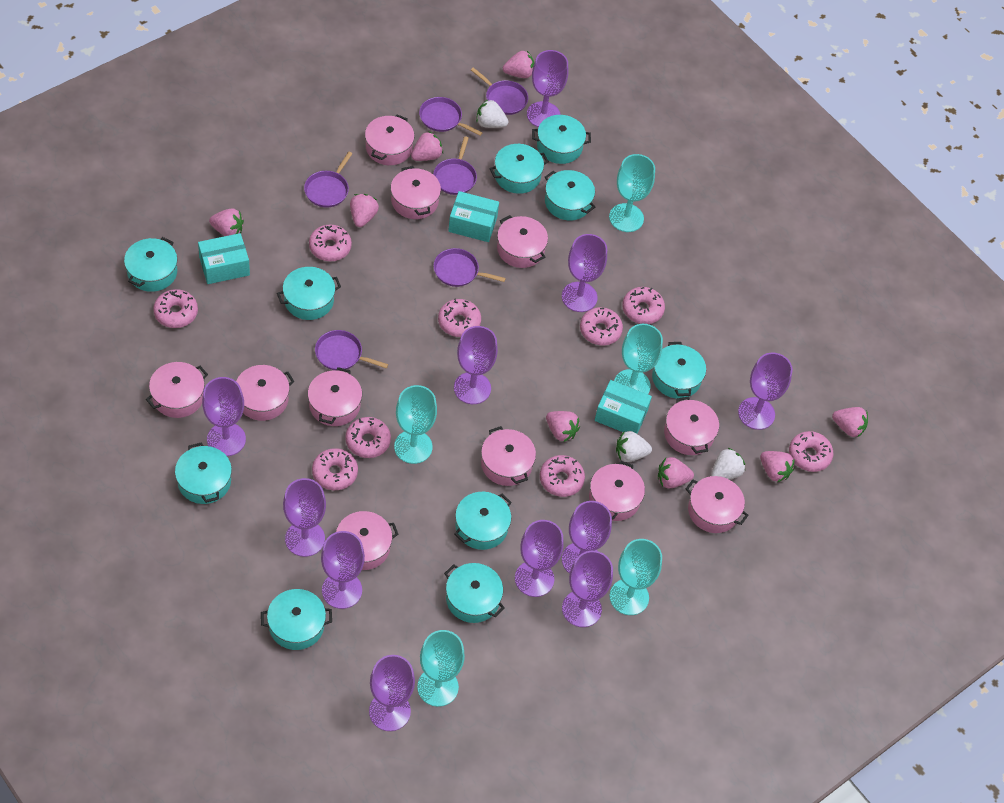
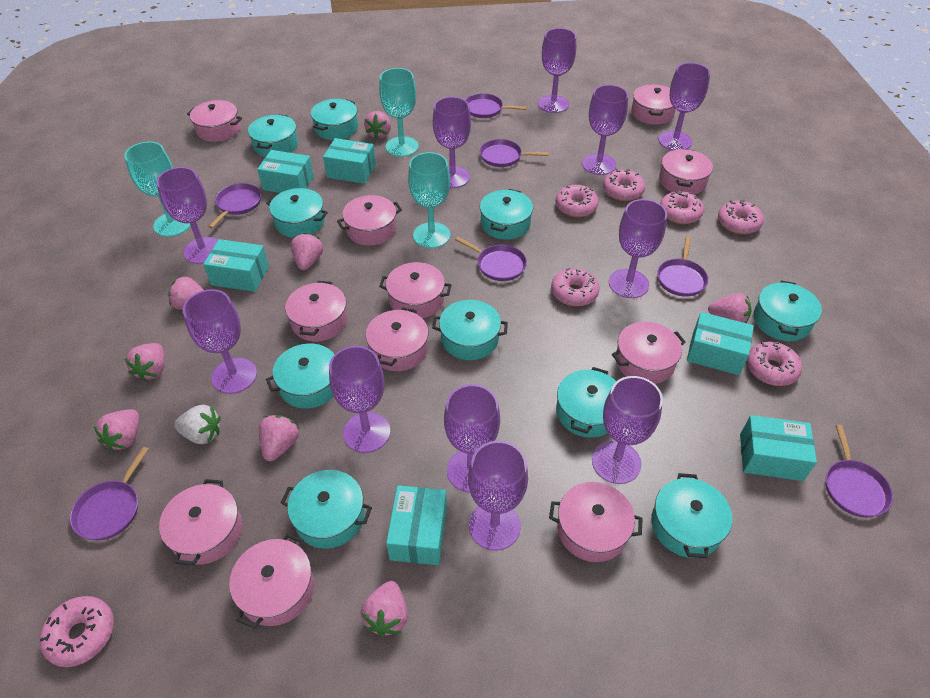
pink donut: [153,289,198,328] [309,224,352,261] [312,448,358,490] [345,417,391,458] [438,299,481,337] [540,455,585,497] [580,307,623,345] [622,287,665,324] [789,431,833,472] = 9 -> [40,596,114,667] [551,268,600,306] [556,185,599,217] [603,169,645,201] [660,191,704,224] [718,200,764,234] [747,342,802,386] = 7
purple pan: [304,152,353,208] [315,330,388,371] [419,97,482,136] [433,136,477,195] [434,248,506,287] [471,67,528,115] = 6 -> [70,447,149,540] [208,183,261,228] [455,237,527,281] [465,93,527,118] [480,139,549,167] [657,236,708,297] [826,425,893,518] = 7
turquoise box: [198,233,250,284] [448,191,499,242] [594,380,652,434] = 3 -> [203,239,269,292] [257,150,314,193] [323,138,376,184] [386,485,447,565] [687,312,754,375] [740,415,817,481] = 6
turquoise goblet: [394,385,437,464] [417,630,465,707] [609,154,655,232] [609,539,662,615] [614,324,663,394] = 5 -> [124,142,191,237] [379,68,419,157] [408,152,450,248] = 3
white strawberry: [476,100,509,128] [616,431,652,462] [711,448,745,480] = 3 -> [174,405,221,444] = 1

